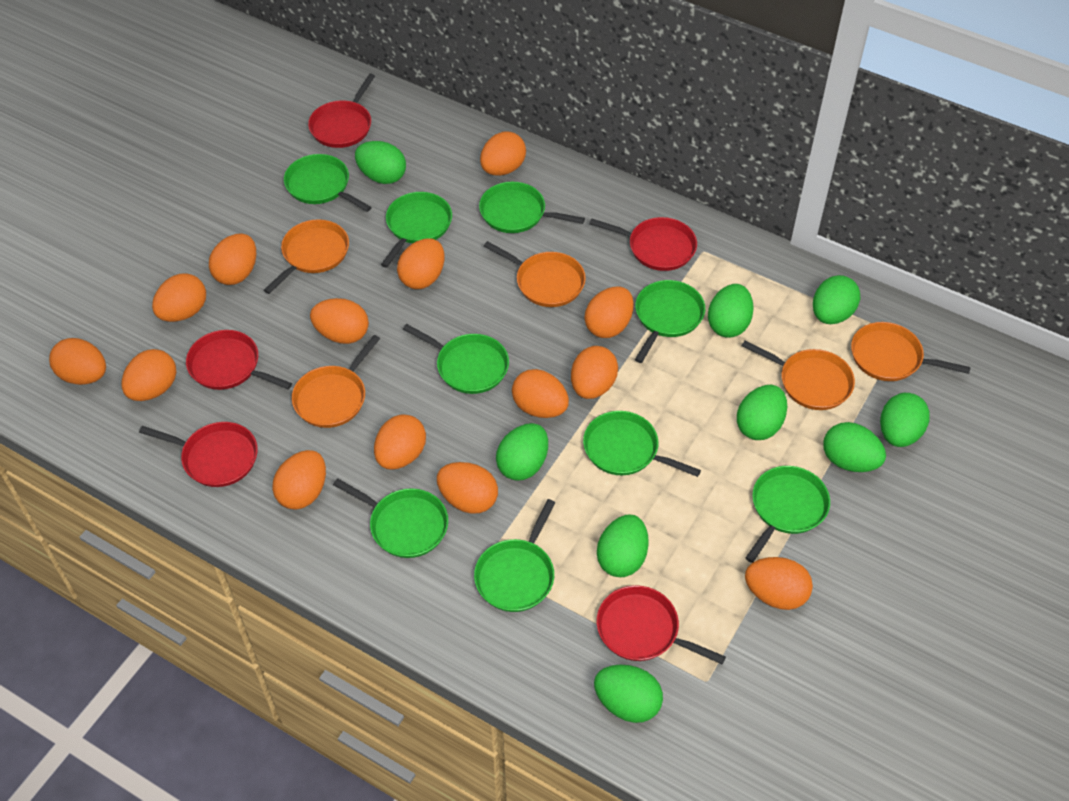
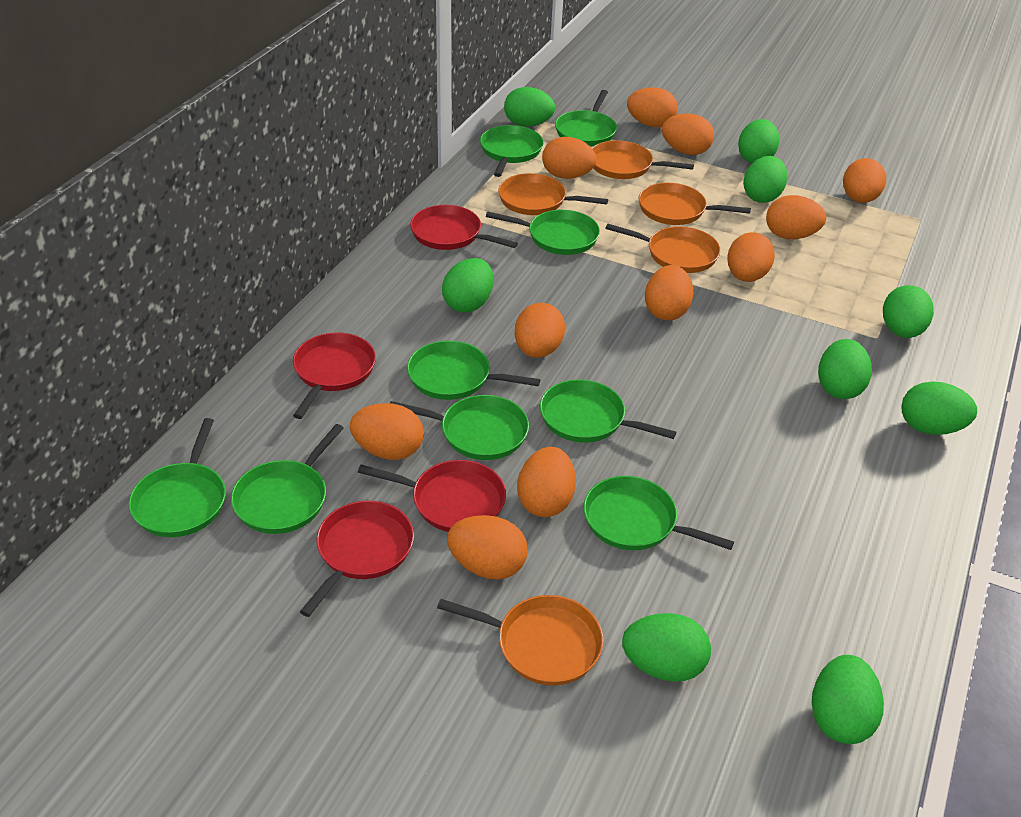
orange egg: [49,338,106,385] [122,349,176,401] [152,273,206,322] [209,233,256,285] [272,450,326,510] [310,298,369,344] [374,414,426,469] [397,238,445,289] [437,462,498,514] [480,132,526,176] [512,369,569,418] [571,346,618,399] [585,287,634,338] [745,557,813,610] = 14 -> [350,403,424,460] [447,515,528,580] [515,303,565,358] [517,447,576,517] [542,137,597,179] [627,87,678,127] [645,265,694,321] [662,113,714,155] [727,232,775,282] [766,195,826,239] [843,158,886,203] = 11
red pan: [139,422,258,487] [186,330,292,390] [308,74,375,148] [589,217,697,271] [596,585,726,665] = 5 -> [293,332,376,419] [300,501,414,617] [358,460,506,532] [410,205,518,250] = 4

